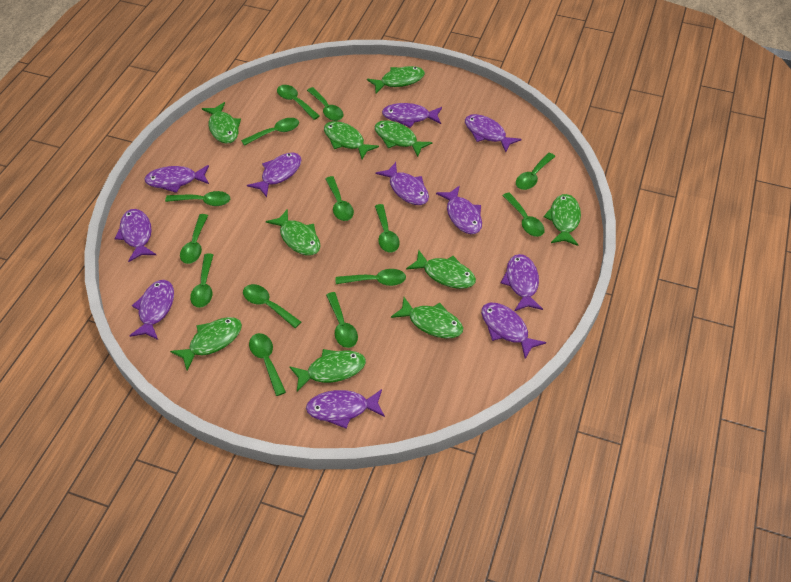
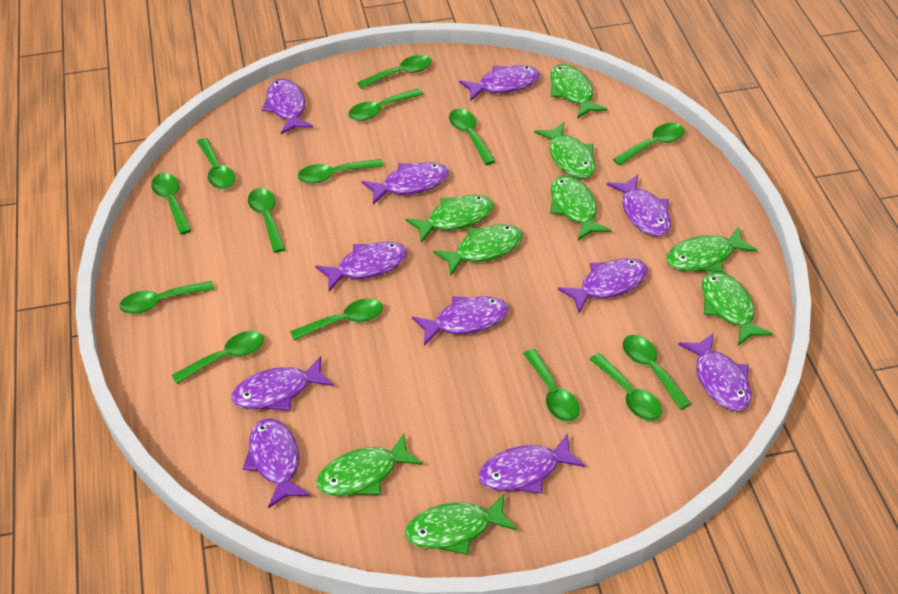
green fish: [170,317,242,370] [202,102,241,144] [266,209,320,256] [289,349,366,392] [324,121,379,159] [367,66,425,93] [375,120,433,157] [391,297,463,338] [406,250,476,289] [544,194,581,246] = 10 -> [316,434,423,496] [405,195,494,243] [405,494,517,555] [433,224,523,275] [534,122,596,179] [550,64,608,119] [550,176,612,240] [666,226,758,272] [702,271,773,345] = 9

